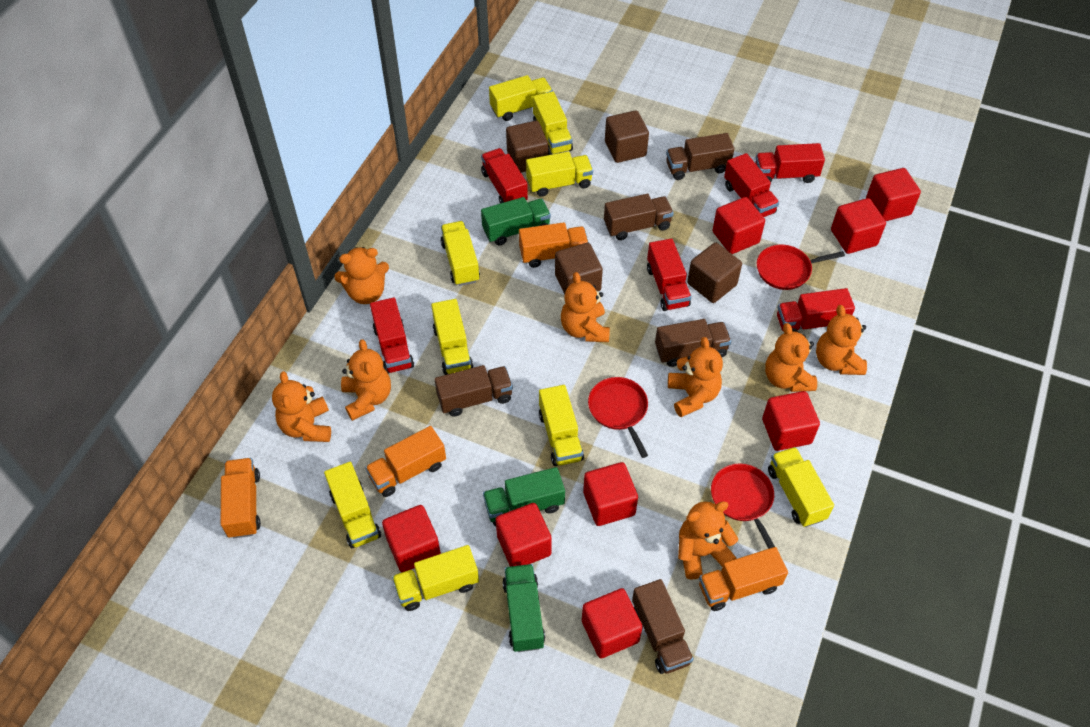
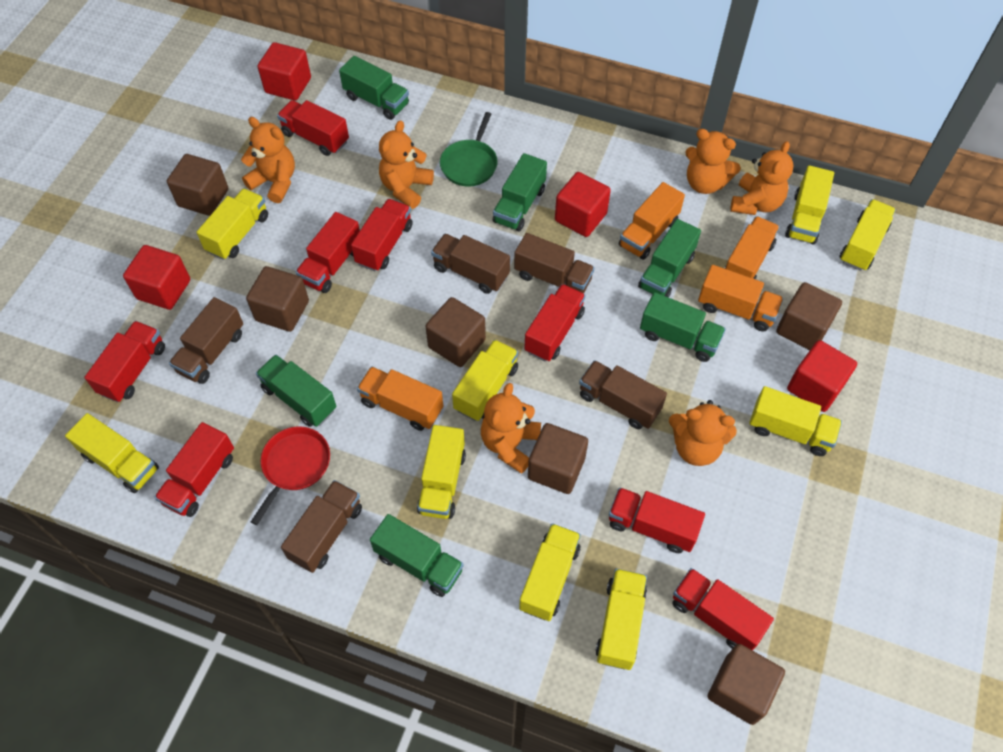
brown cube: [506,121,548,172] [555,243,603,294] [605,110,649,163] [687,242,742,303] = 4 -> [167,154,228,216] [246,266,309,332] [425,297,486,367] [528,423,588,494] [707,644,785,725] [776,282,842,350] = 6
green pan: none = 0 -> [440,112,498,187] = 1
green truck: [481,197,551,245] [483,467,565,527] [503,564,545,652] = 3 -> [256,355,336,427] [339,56,409,120] [370,514,464,597] [493,153,547,231] [638,219,701,297] [640,292,726,362] = 6
orange teddy bear: [272,371,331,442] [334,247,389,304] [341,339,391,421] [561,272,610,342] [668,337,723,417] [678,501,738,580] [765,323,817,392] [816,305,867,375] = 8 -> [241,117,295,203] [379,120,434,209] [481,383,541,474] [669,400,737,466] [685,129,741,194] [730,141,794,215] = 6
red cube: [382,505,441,572] [496,503,552,567] [582,588,643,658] [583,462,638,526] [712,197,765,254] [762,391,820,451] [831,198,886,254] [866,168,921,221] = 8 -> [123,245,190,310] [258,42,311,101] [555,172,611,237] [787,340,857,412] = 4
red pan: [588,377,648,458] [711,464,775,549] [757,244,845,290] = 3 -> [251,427,330,525] = 1
red truck: [370,297,414,374] [481,148,528,203] [647,238,691,311] [724,153,779,217] [755,143,825,183] [777,288,855,332] = 6 -> [84,321,165,402] [154,422,234,517] [277,100,349,156] [296,212,360,293] [351,199,413,272] [524,284,586,362] [609,487,705,553] [672,568,774,651] = 8

